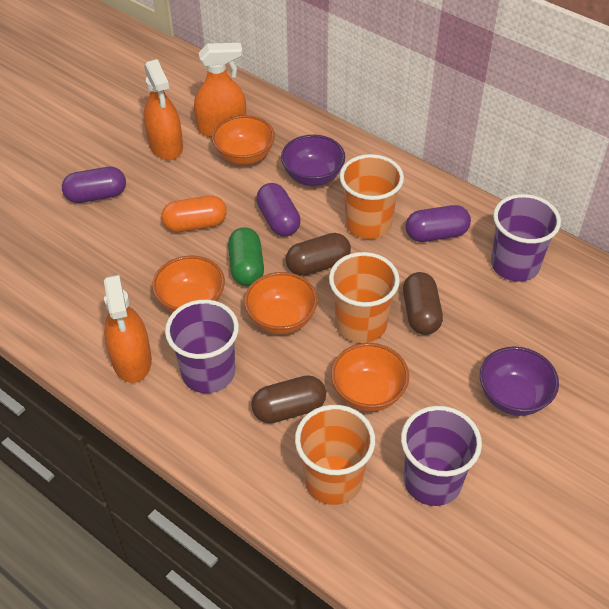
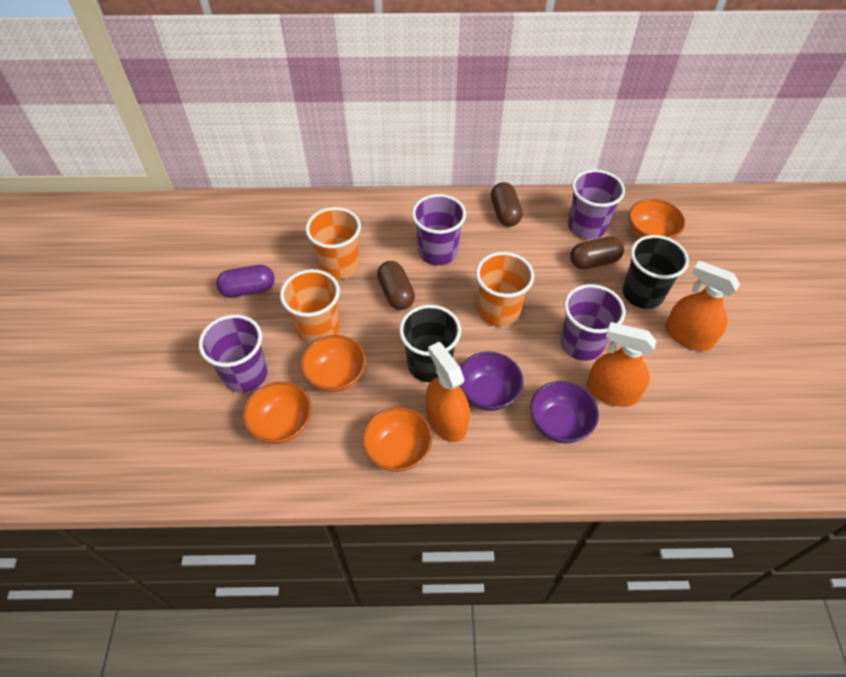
black cup: none = 0 -> [399,305,461,382] [622,235,689,309] = 2
green capsule: [228,227,264,286] = 1 -> none = 0
orange capsule: [161,195,227,232] = 1 -> none = 0
purple capsule: [62,167,126,203] [256,183,301,236] [406,205,471,242] = 3 -> [216,265,275,297] = 1
purple cup: [165,300,239,393] [401,406,482,506] [491,194,561,282] = 3 -> [199,315,268,393] [412,194,466,266] [560,284,625,361] [568,169,625,240] = 4

